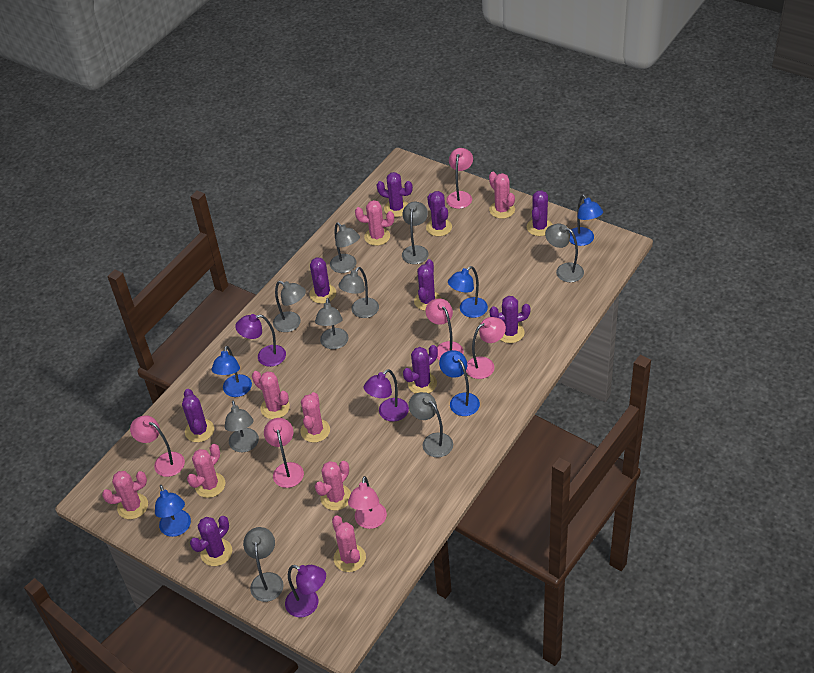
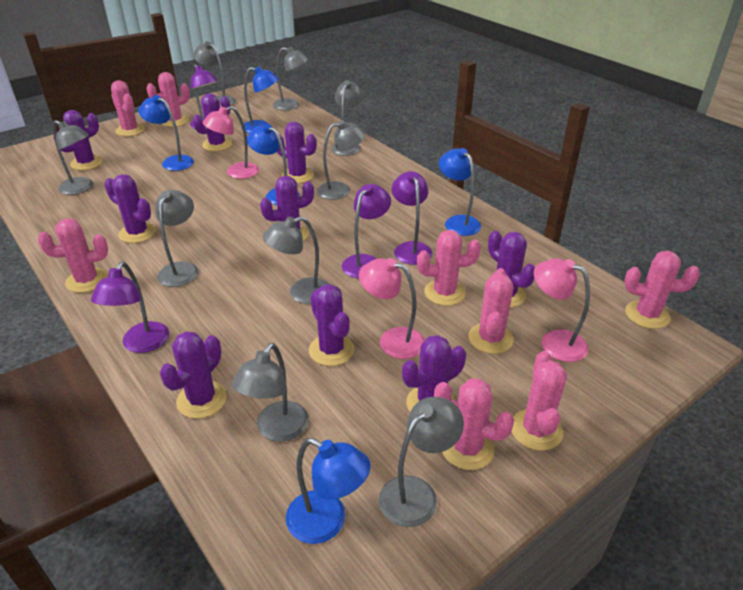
pink lamp: [130,415,185,477] [264,418,304,488] [348,476,387,529] [425,299,464,361] [446,148,473,209] [466,317,506,379] = 6 -> [203,106,259,179] [359,258,425,359] [534,258,590,362] = 3
purple lamp: [235,314,286,367] [285,565,326,617] [364,369,409,422] = 3 -> [91,262,169,353] [190,64,218,129] [342,184,391,278] [391,171,433,265] = 4

